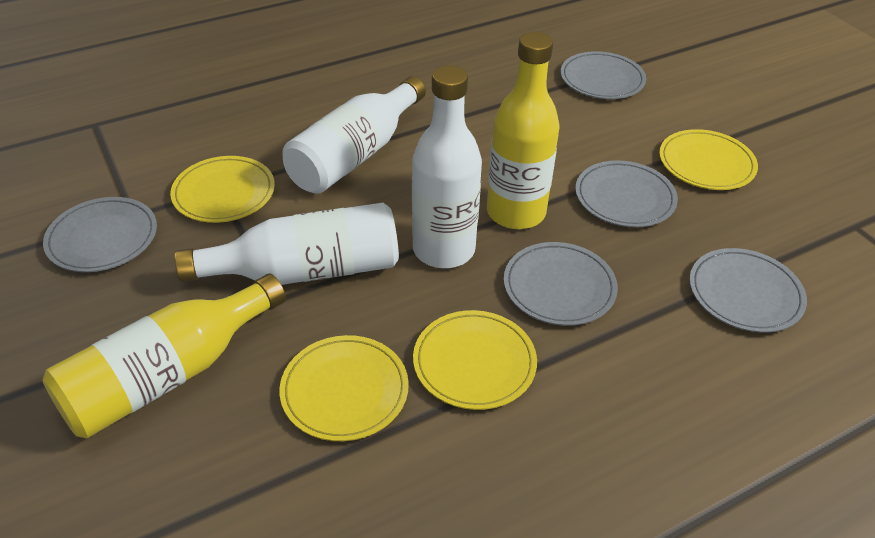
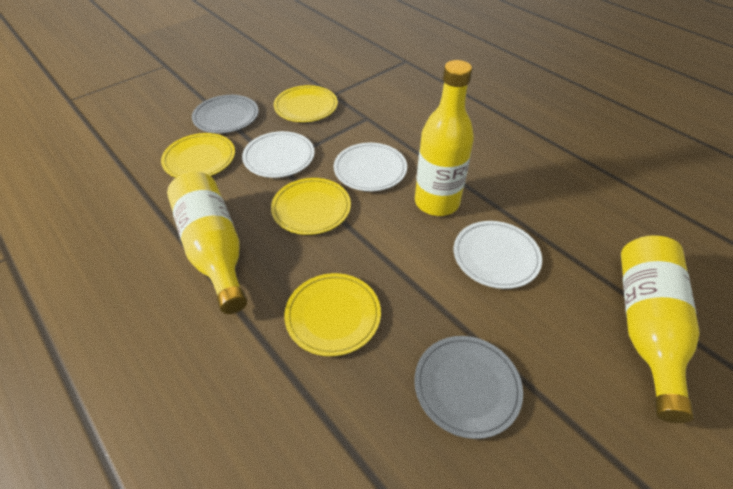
grey plate: [43,197,157,272] [504,242,618,326] [560,51,646,99] [575,160,678,227] [689,248,807,333] = 5 -> [192,95,259,133] [414,336,523,439] = 2
white bottle: [175,203,399,285] [282,76,426,194] [412,65,482,268] = 3 -> none = 0
white plate: none = 0 -> [242,131,315,178] [334,143,407,191] [454,221,542,289] = 3
yellow bottle: [42,274,286,438] [487,32,559,229] = 2 -> [167,172,247,314] [415,60,474,216] [621,235,700,423] = 3

